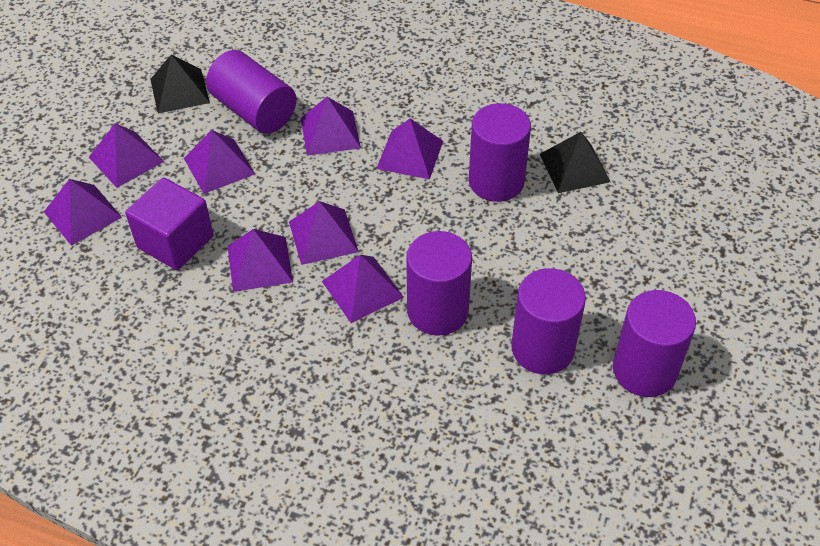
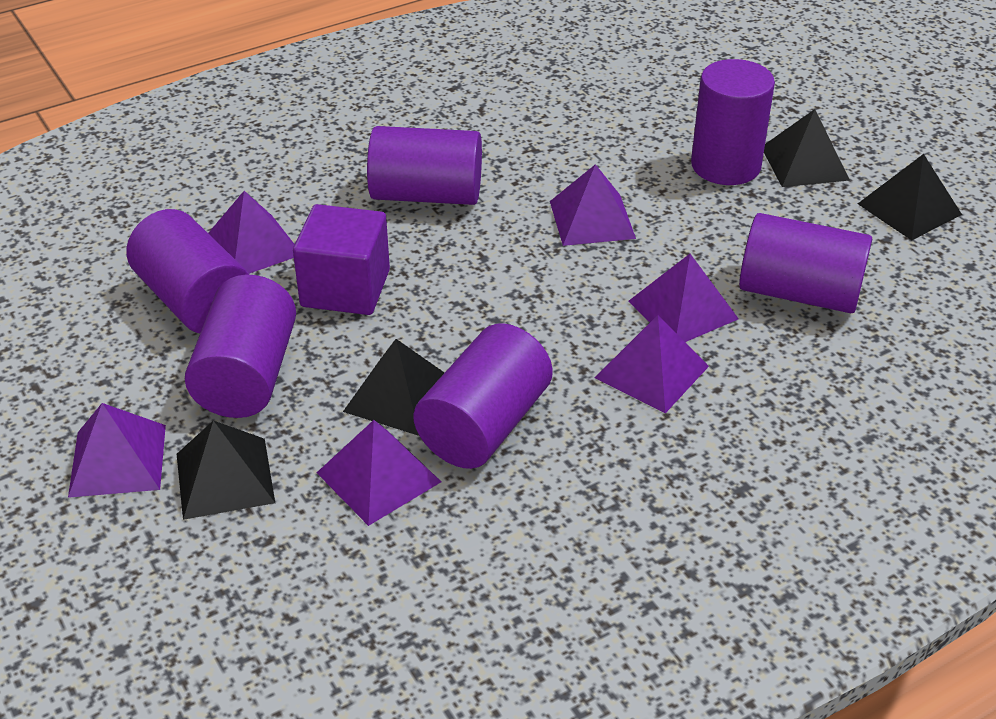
black pyramid: [150,54,210,113] [540,132,611,193] = 2 -> [177,421,275,520] [343,339,444,436] [764,109,850,187] [858,154,962,240] = 4
purple cylinder: [206,50,296,134] [406,231,472,336] [469,103,531,202] [511,268,586,374] [613,290,696,397] = 5 -> [126,209,249,333] [185,274,296,418] [367,126,482,205] [413,323,553,469] [691,59,775,185] [739,213,872,313] = 6
purple pyramid: [44,179,122,246] [89,123,164,188] [184,130,255,194] [228,229,293,292] [289,201,359,265] [301,97,361,156] [322,255,404,323] [376,119,443,179] = 8 -> [68,403,166,498] [208,191,295,274] [317,420,441,526] [550,164,636,246] [595,315,709,413] [628,254,739,342] = 6

